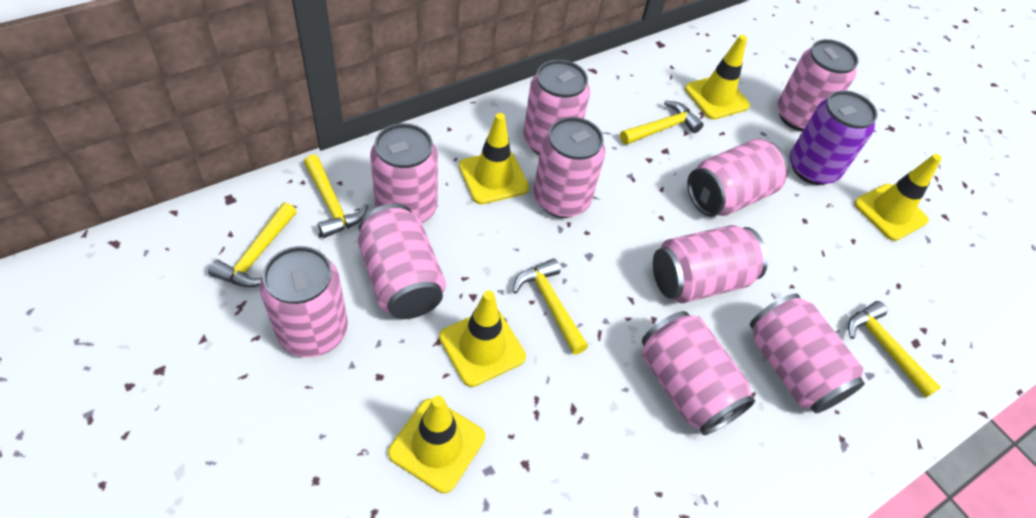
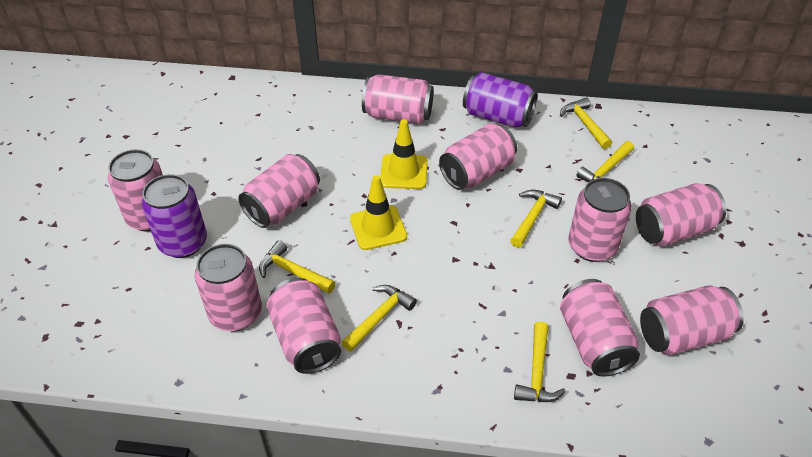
purple can: [790,90,877,185] = 1 -> [141,174,207,258] [463,72,538,128] = 2
yellow hammer: [208,202,297,287] [304,155,368,238] [512,258,588,355] [620,100,704,145] [848,301,941,398] = 5 -> [259,240,335,294] [342,285,417,352] [510,190,562,248] [514,322,566,402] [560,97,612,149] [576,141,634,182] = 6
yellow traffic cone: [388,396,485,493] [439,291,526,387] [459,113,529,204] [685,35,750,120] [854,154,942,241] = 5 -> [350,175,407,250] [380,119,428,189] = 2

